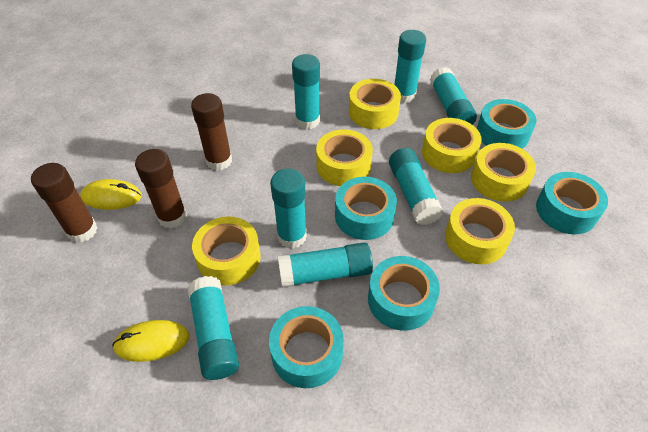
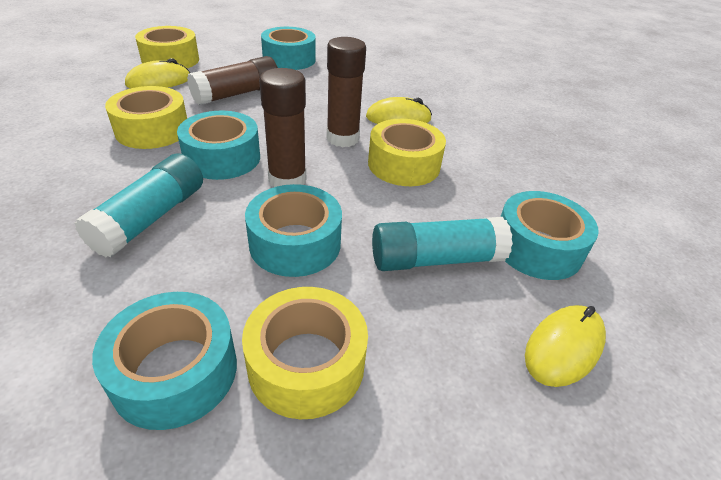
turquoise glue stick: [187,276,239,380] [270,168,307,249] [278,242,373,288] [292,54,320,130] [389,148,443,225] [394,30,426,103] [430,67,477,125] = 7 -> [75,153,203,257] [372,217,513,271] = 2
yellow mouse: [80,179,142,210] [112,320,190,362] = 2 -> [125,58,190,89] [366,97,432,124] [525,305,606,387] = 3
yellow tape: [192,217,261,286] [316,129,373,186] [349,79,401,129] [422,118,482,173] [445,198,515,264] [471,143,536,202] = 6 -> [105,86,187,149] [135,26,199,68] [242,287,368,419] [368,119,446,186] = 4

